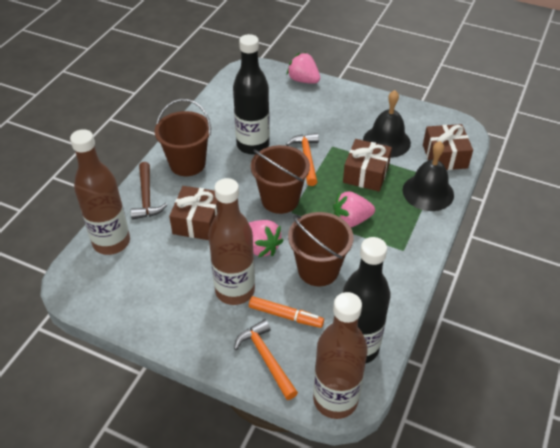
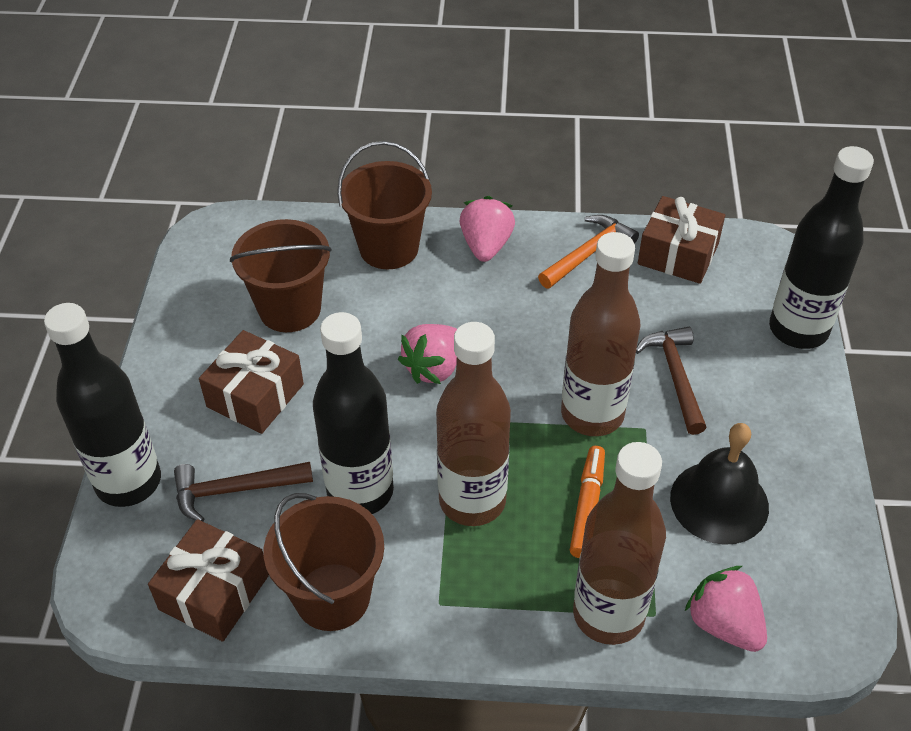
black bell: [363,90,411,158] [403,141,454,211] = 2 -> [670,423,769,545] = 1
black bottle: [233,34,270,154] [343,237,391,364] = 2 -> [44,303,161,507] [313,312,394,514] [769,146,874,349] = 3
brown hammer: [130,162,167,220] = 1 -> [174,462,313,521] [636,327,707,435] = 2
orange hammer: [234,319,298,400] [286,133,319,186] = 2 -> [538,215,639,288] = 1

